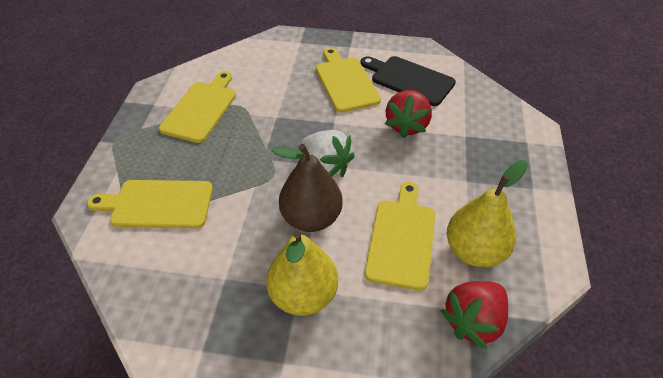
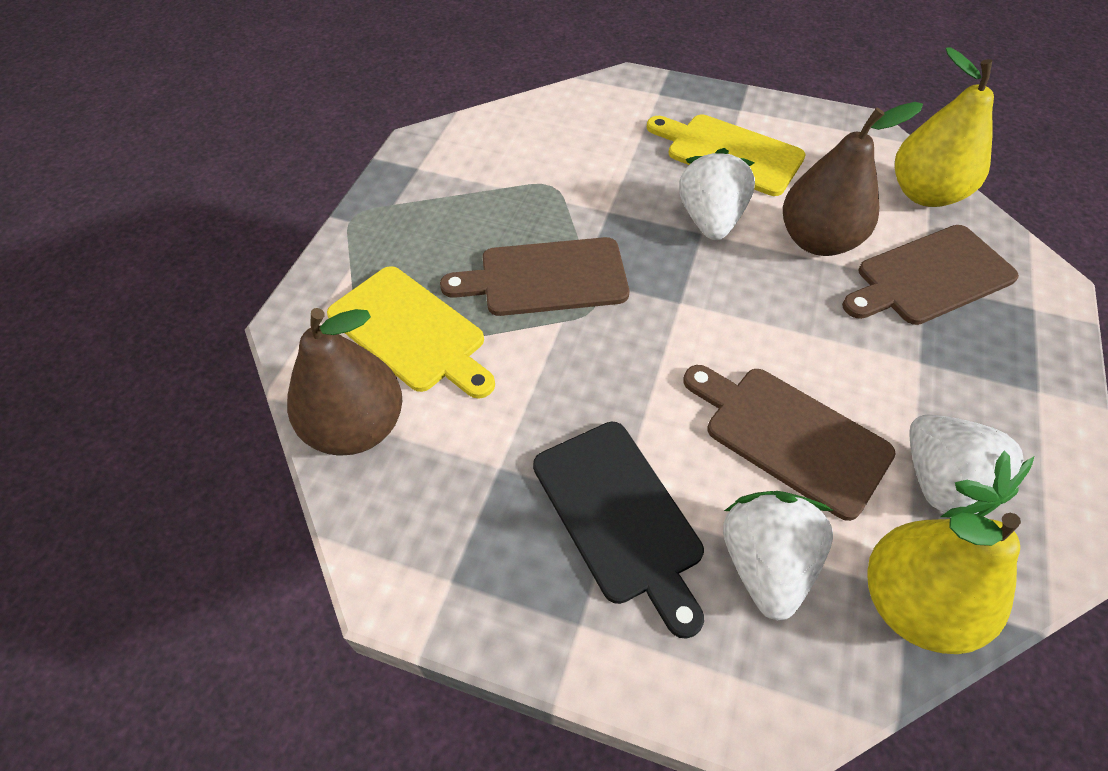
brown cutting board: none = 0 -> [440,237,629,316] [683,365,896,521] [842,225,1019,325] = 3
brown pear: [272,144,343,232] = 1 -> [287,308,402,456] [783,102,923,256] = 2
red strawberry: [385,90,432,138] [440,281,508,349] = 2 -> none = 0
white strawberry: [300,130,355,178] = 1 -> [679,148,755,240] [723,491,834,621] [909,414,1034,517] = 3
yellow cutting board: [87,180,213,228] [159,71,236,143] [316,47,381,113] [365,182,435,291] = 4 -> [327,266,495,399] [647,114,806,196] = 2

